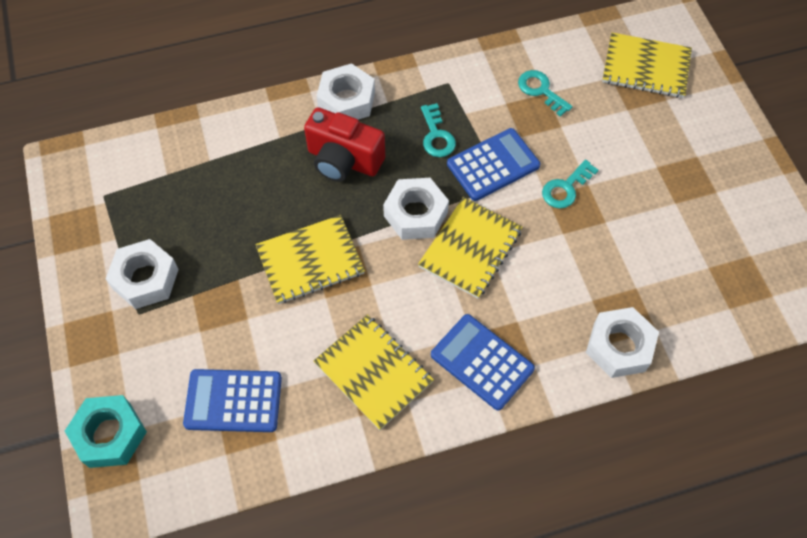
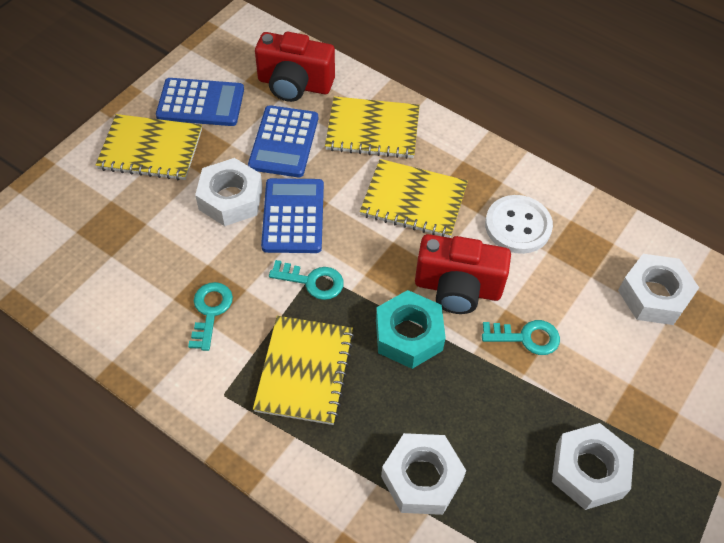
red camera: [304,107,385,182] = 1 -> [255,32,335,102] [415,234,511,314] = 2
white button: none = 0 -> [485,195,553,254] = 1

